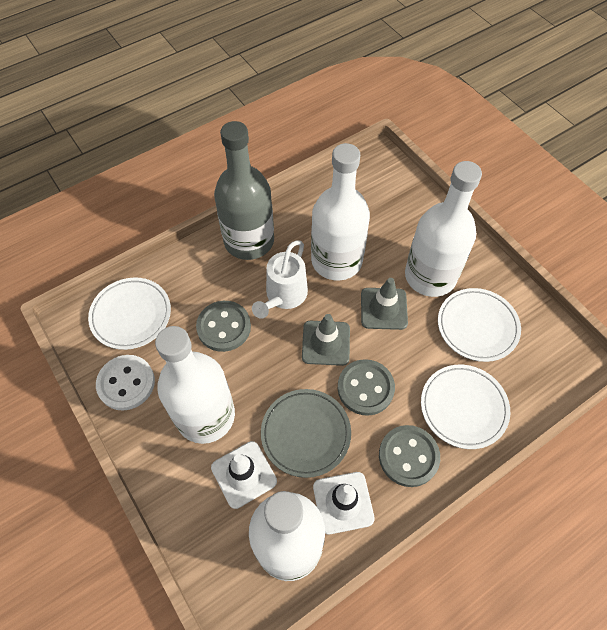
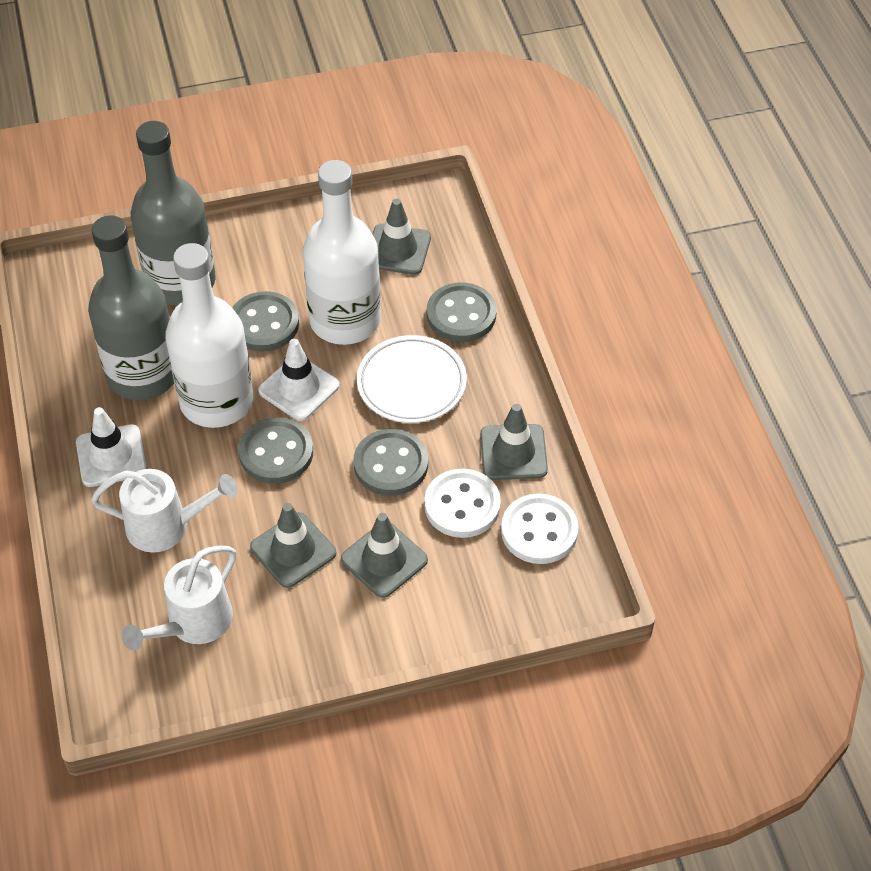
grey bottle: [214,121,274,260] = 1 -> [88,215,174,400] [131,121,216,305] = 2
grey button: [196,301,251,352] [338,359,395,416] [379,425,440,487] = 3 -> [232,291,299,351] [238,417,313,484] [353,429,428,496] [427,282,497,342] = 4
grey plate: [261,389,351,478] = 1 -> none = 0
grey traffic cone: [302,314,350,366] [361,278,408,330] = 2 -> [250,503,336,588] [341,513,428,598] [372,198,431,275] [480,404,548,480] = 4
white bottle: [155,326,235,444] [249,491,325,581] [311,143,370,281] [405,161,482,297] = 4 -> [165,243,253,428] [303,160,381,345] = 2
white button: [96,355,155,411] = 1 -> [424,469,501,538] [501,494,579,564] = 2
white plate: [88,278,171,350] [421,365,510,449] [438,288,521,362] = 3 -> [357,335,467,423] = 1
white watering can: [252,240,308,319] = 1 -> [91,469,238,553] [122,546,236,650] = 2

